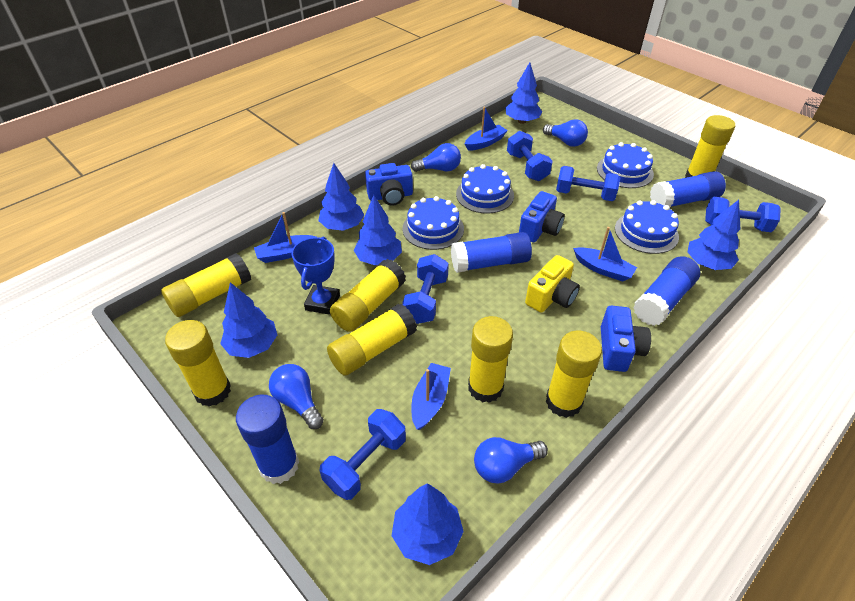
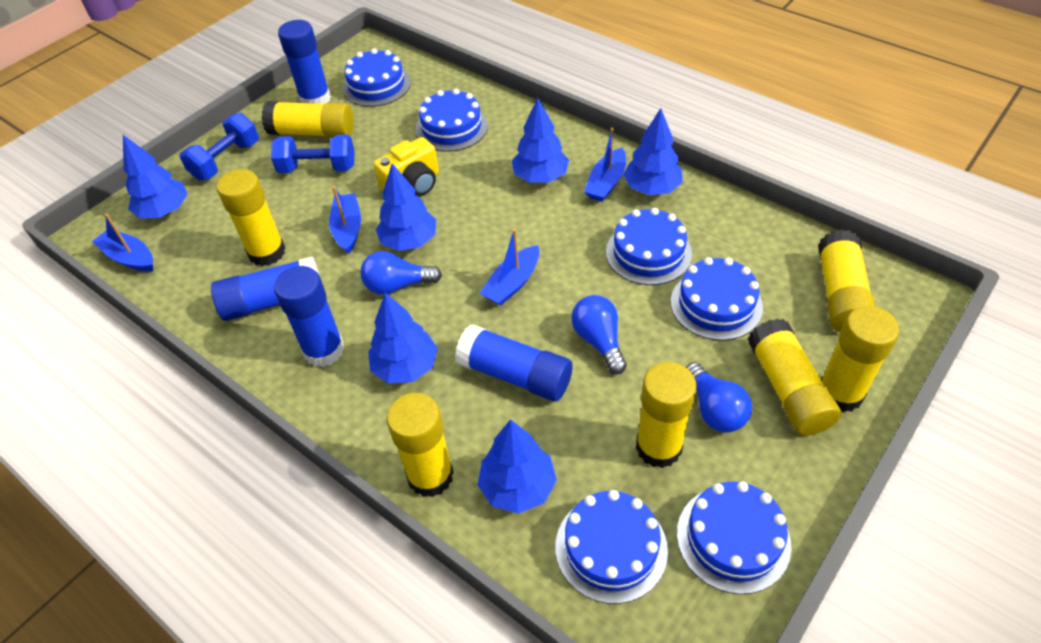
blue cake: [402,196,464,250] [456,164,514,214] [597,142,654,188] [615,200,679,254] = 4 -> [342,48,411,107] [415,89,488,152] [556,490,668,604] [606,208,692,285] [671,257,763,341] [677,481,791,594] = 6
blue camera: [365,163,413,206] [519,191,565,242] [601,306,651,372] = 3 -> none = 0
blue dumbbell: [320,409,406,500] [402,254,449,324] [507,131,553,181] [556,166,620,201] [705,197,781,232] = 5 -> [180,113,259,181] [271,134,354,173] = 2
blue light bulb: [269,364,324,429] [411,143,461,172] [474,437,548,484] [543,119,588,147] = 4 -> [360,251,442,295] [572,295,627,374] [686,362,752,432] = 3
blue trophy: [291,237,340,315] = 1 -> none = 0

